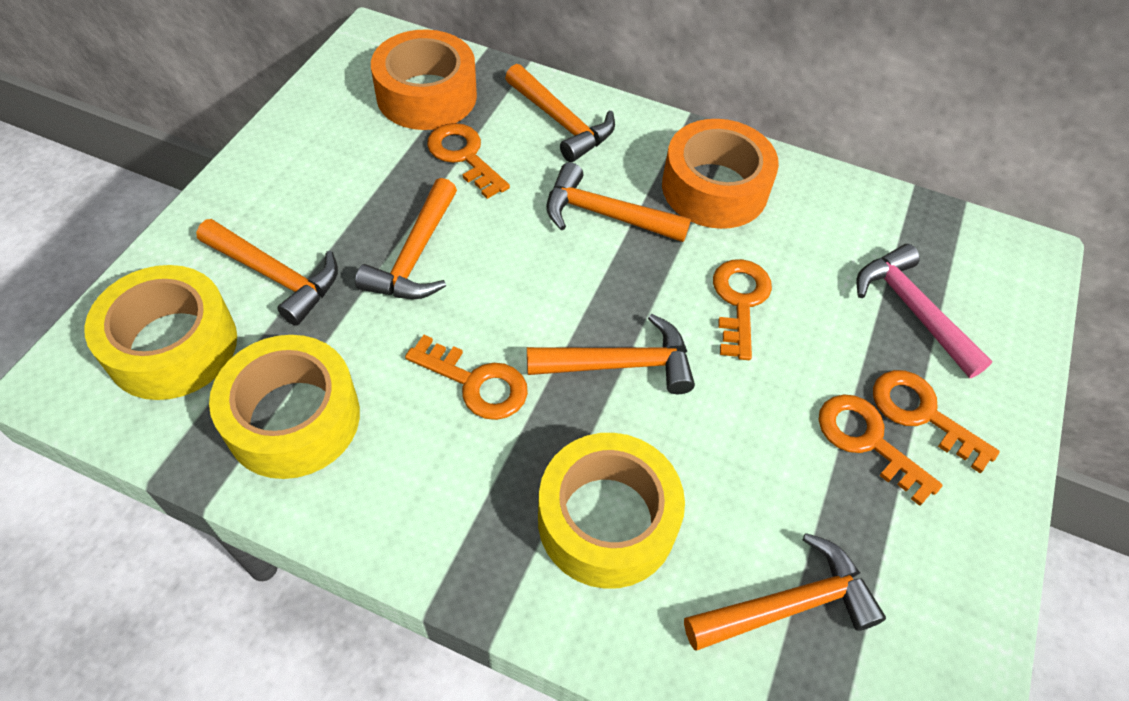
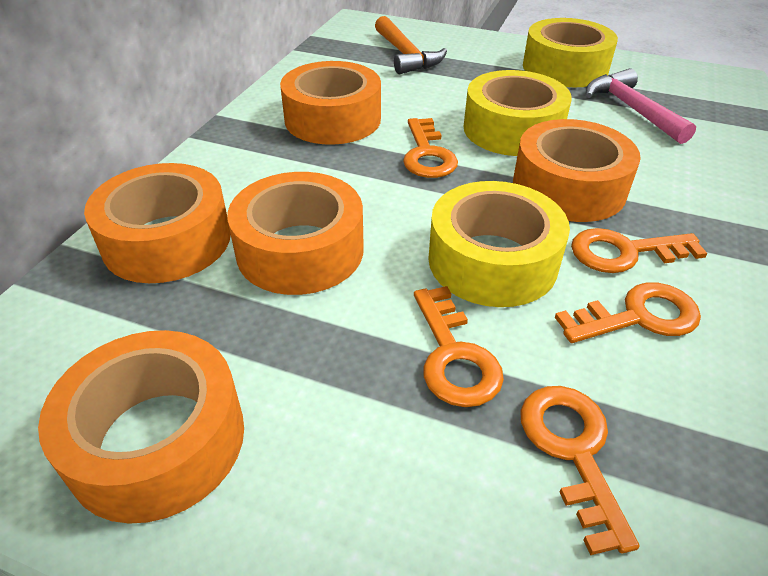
orange hammer: [196,219,338,326] [355,178,457,299] [505,64,615,162] [527,314,695,394] [546,162,691,242] [684,533,886,651] = 6 -> [375,16,447,74] = 1
orange tape: [371,29,477,130] [662,119,779,229] = 2 -> [38,330,244,524] [84,163,231,283] [227,172,364,295] [280,61,381,145] [513,119,641,222] = 5

